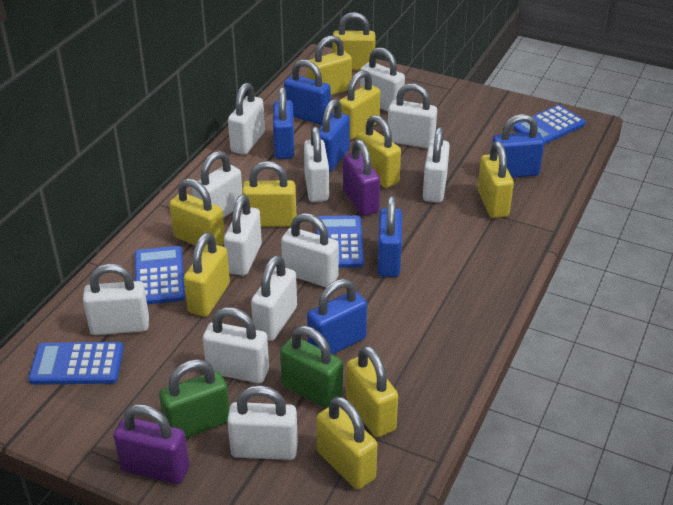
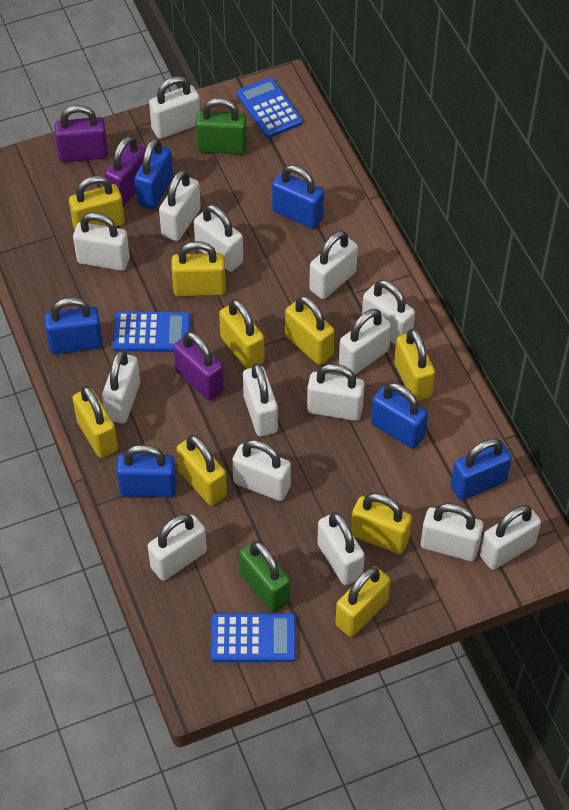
blue calculator: [28,342,124,385] [135,246,185,305] [316,215,364,268] [513,105,586,145] = 4 -> [112,311,190,352] [211,613,296,662] [236,77,303,138] = 3
purple padlock: [113,404,189,484] [343,140,380,216] = 2 -> [54,105,108,162] [105,136,146,206] [173,331,224,400] = 3
white padlock: [83,264,149,335] [192,151,242,218] [203,307,269,383] [224,194,262,276] [227,385,298,460] [228,83,265,155] [251,255,297,341] [281,213,339,287] [304,127,329,202] [360,47,405,111] [388,83,437,148] [423,127,450,203] = 12 -> [73,212,130,271] [102,350,140,423] [148,514,207,581] [149,76,200,139] [159,170,201,241] [194,204,243,272] [232,440,291,501] [243,363,278,437] [307,364,365,421] [309,231,358,299] [317,512,365,585] [339,309,391,375] [362,280,415,345] [421,503,484,561] [480,505,541,570] = 15
yellow padlock: [169,179,225,247] [184,233,230,317] [242,161,296,227] [307,35,352,95] [316,396,377,490] [332,12,375,70] [339,70,380,139] [346,346,398,437] [356,115,401,188] [478,141,514,218] = 10 -> [69,175,125,229] [73,386,118,458] [172,241,226,296] [177,435,227,506] [219,299,265,369] [285,296,335,365] [335,566,390,637] [351,493,412,554] [394,328,435,401] = 9

